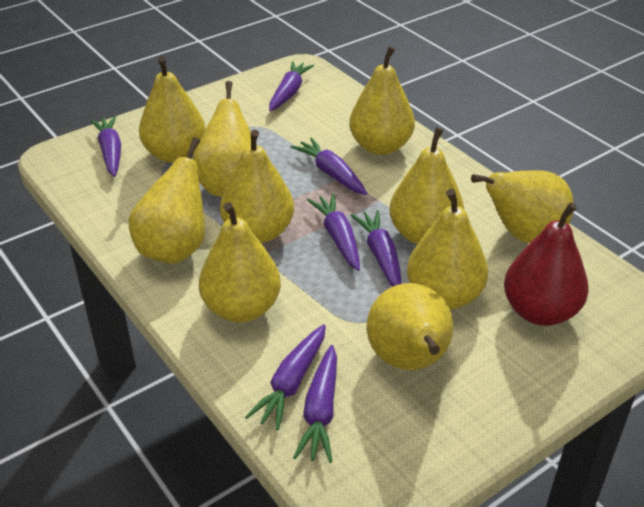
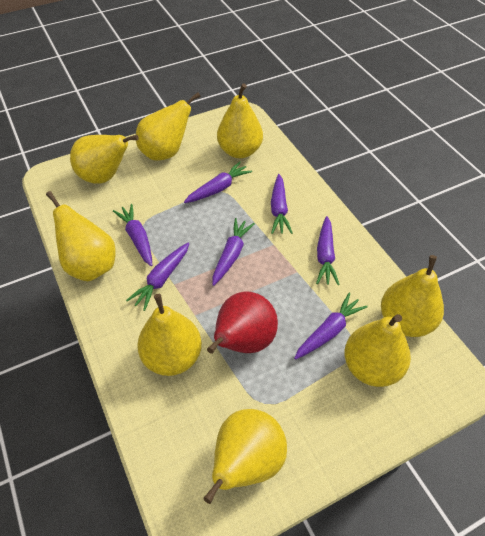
yellow pear: [129,137,205,264] [139,56,205,163] [192,81,251,197] [199,202,281,322] [220,130,294,243] [349,46,415,155] [367,283,453,370] [389,127,464,244] [407,189,488,310] [471,170,574,243] = 10 -> [46,191,116,281] [70,135,139,184] [136,92,201,161] [137,294,202,376] [203,409,287,504] [217,83,263,158] [344,314,411,387] [381,255,444,337] = 8

